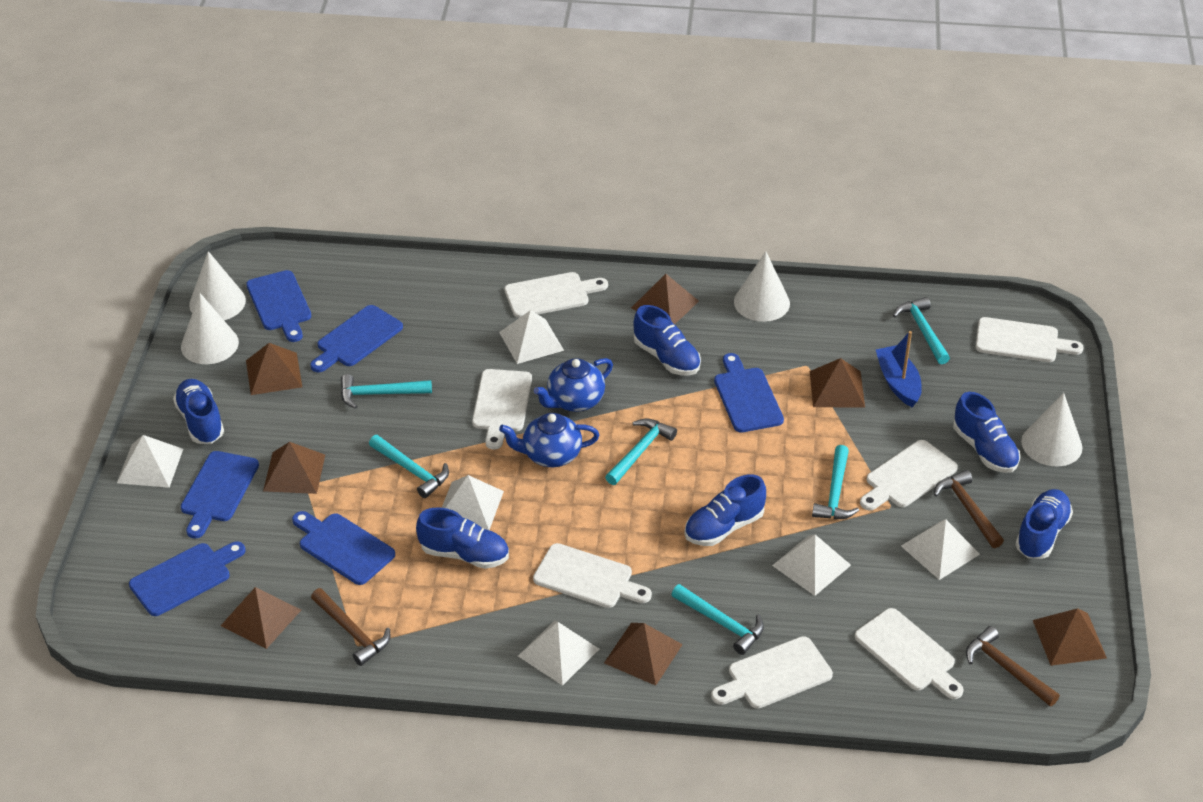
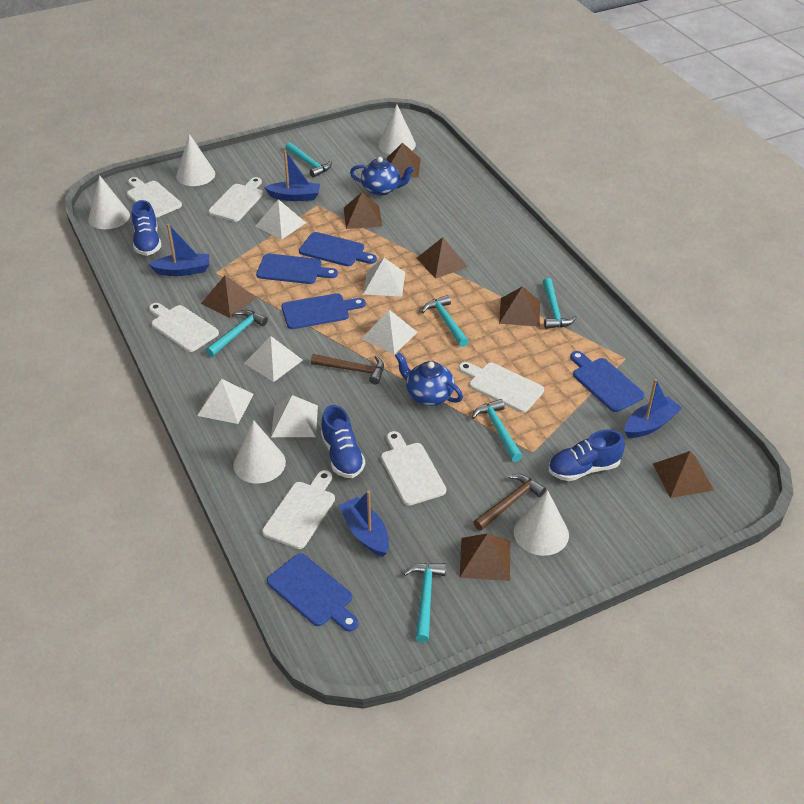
blue boat: [876,331,922,407] = 1 -> [148,224,210,276] [264,150,320,201] [339,490,389,557] [625,379,682,438] = 4
blue cutting board: [129,542,246,616] [181,451,259,538] [246,270,312,342] [292,511,395,585] [310,305,403,372] [714,353,784,432] = 6 -> [256,254,338,284] [267,553,358,632] [281,293,366,329] [299,232,377,266] [570,351,645,412] = 5
blue shoe: [173,379,224,444] [416,507,509,569] [633,305,701,376] [684,474,766,546] [953,392,1020,473] [1015,489,1073,559] = 6 -> [132,200,161,256] [321,405,365,478] [549,430,625,481] = 3
brown hammer: [311,588,390,666] [934,470,1004,548] [966,626,1060,706] = 3 -> [311,354,384,384] [473,474,546,531] = 2
white cone: [181,293,239,364] [189,251,246,320] [734,251,790,322] [1021,393,1082,466] = 4 -> [88,175,130,229] [176,134,215,186] [233,420,286,483] [378,104,416,154] [514,490,569,556] = 5
white cutting board: [472,369,532,450] [505,272,608,318] [533,543,652,608] [711,636,833,709] [855,608,964,699] [860,440,958,510] [976,317,1084,362] = 7 -> [127,177,182,218] [149,303,219,352] [208,177,263,222] [262,470,335,549] [381,431,446,506] [459,362,544,413] = 6

